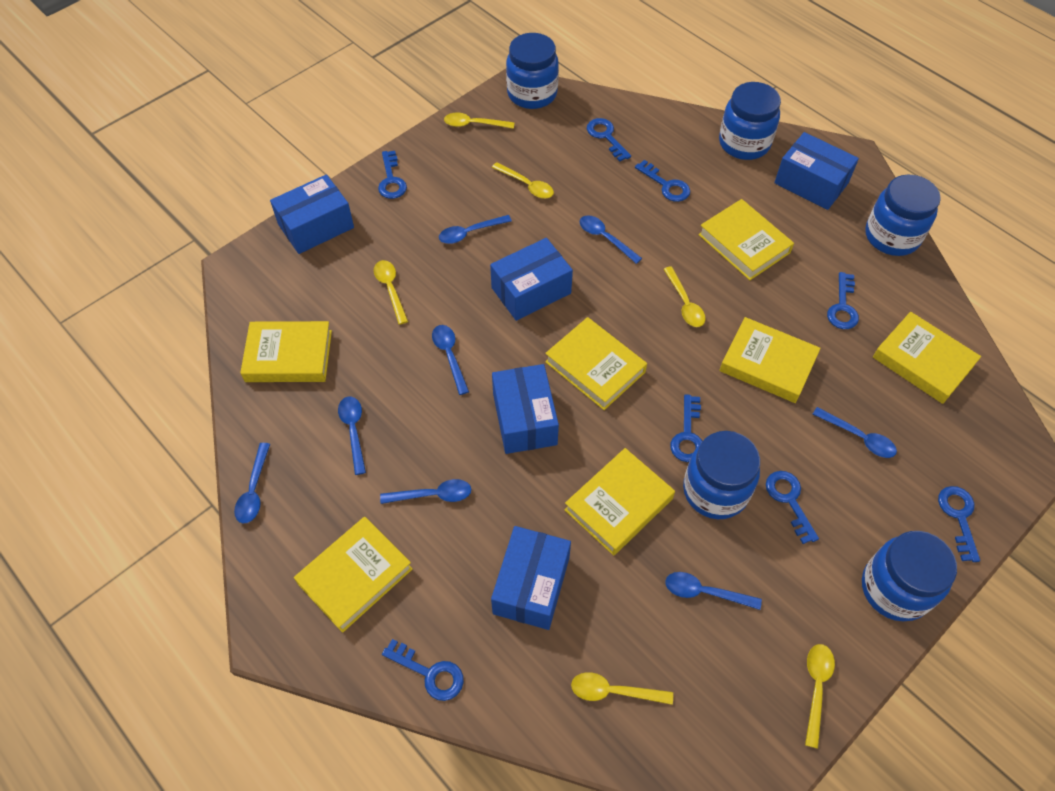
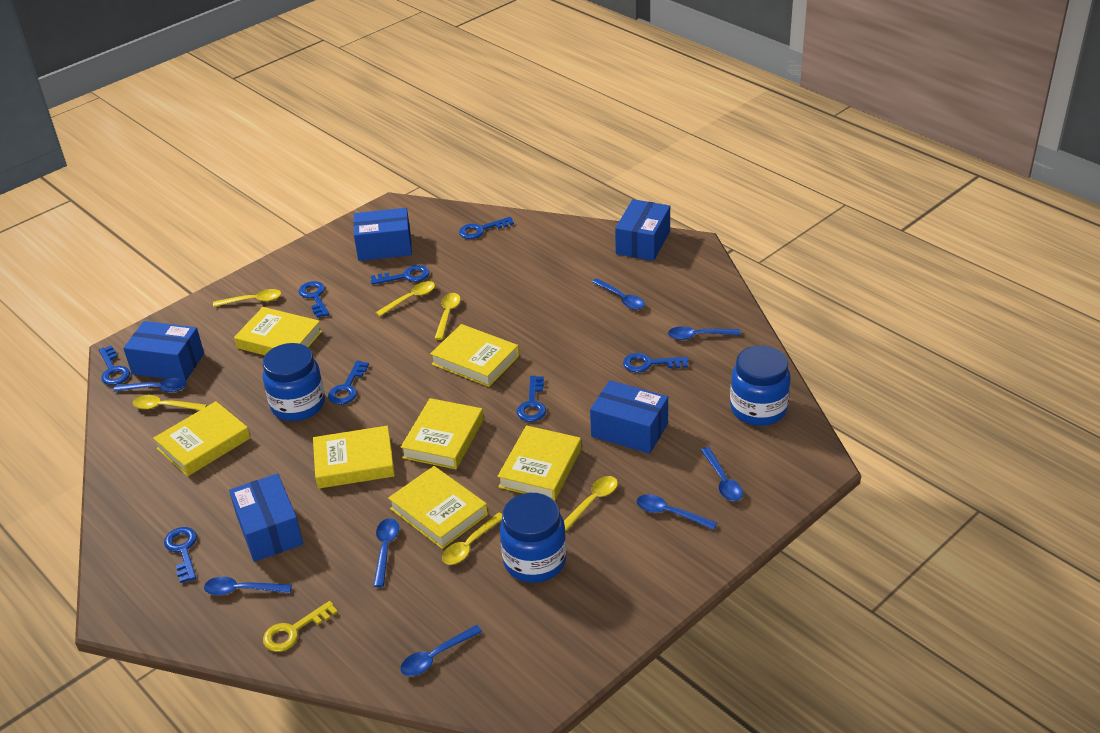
blue jar: [506,33,559,109] [683,431,760,519] [719,82,781,160] [862,531,957,621] [865,175,941,256] = 5 -> [262,343,325,421] [500,493,567,583] [730,345,791,426] = 3
yellow key: none = 0 -> [263,601,338,652] = 1

